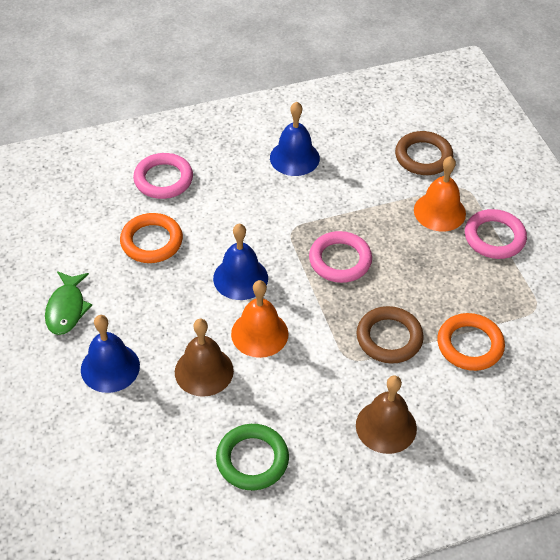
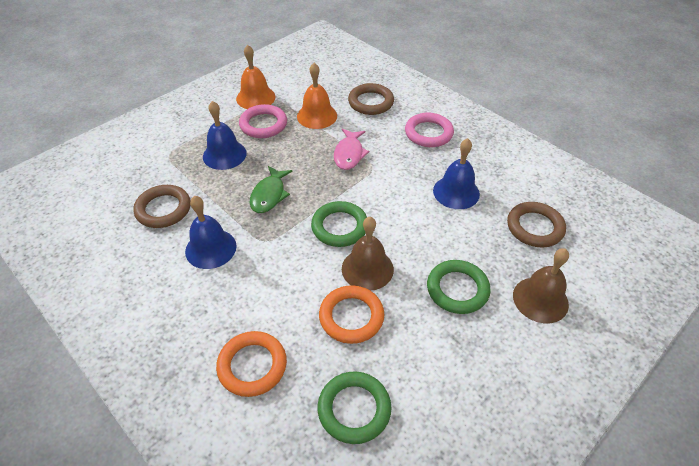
brown ring: [356,306,424,363] [395,131,453,175] = 2 -> [133,185,190,228] [348,83,394,115] [507,202,566,248] = 3
green ring: [216,424,289,490] = 1 -> [311,201,367,247] [318,372,391,444] [427,260,491,314] = 3
pink fish: none = 0 -> [334,128,369,170] = 1
pink ring: [133,153,193,199] [309,231,372,283] [465,209,527,259] = 3 -> [239,104,287,138] [405,113,454,147] = 2

